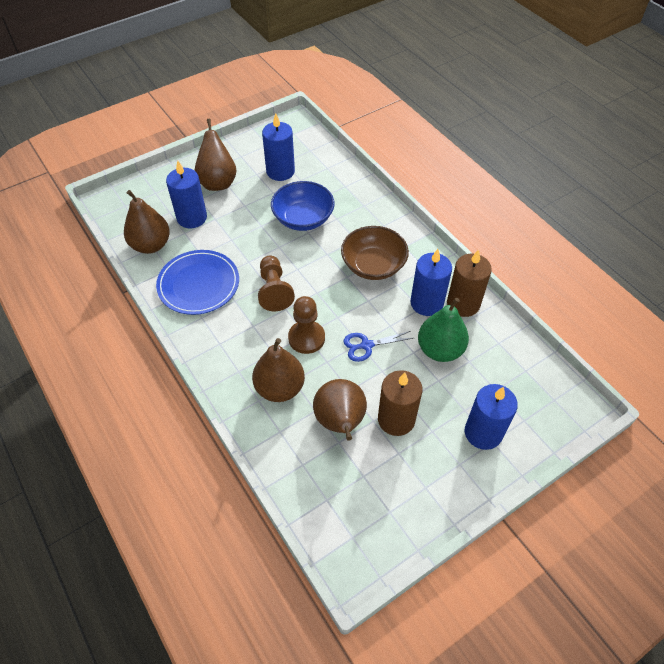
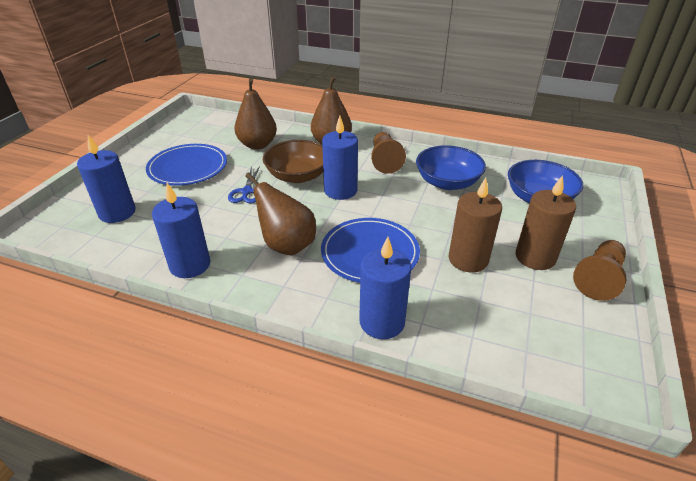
blue bowl: [271,181,335,231] = 1 -> [416,145,486,190] [508,160,583,203] = 2
blue plate: [156,250,239,315] = 1 -> [146,144,227,186] [321,218,420,283] = 2
brown pear: [124,190,170,254] [195,119,237,191] [252,338,305,402] [313,379,367,441] = 4 -> [234,78,277,149] [245,173,316,255] [311,76,352,144] = 3
green pear: [418,298,469,362] = 1 -> none = 0

